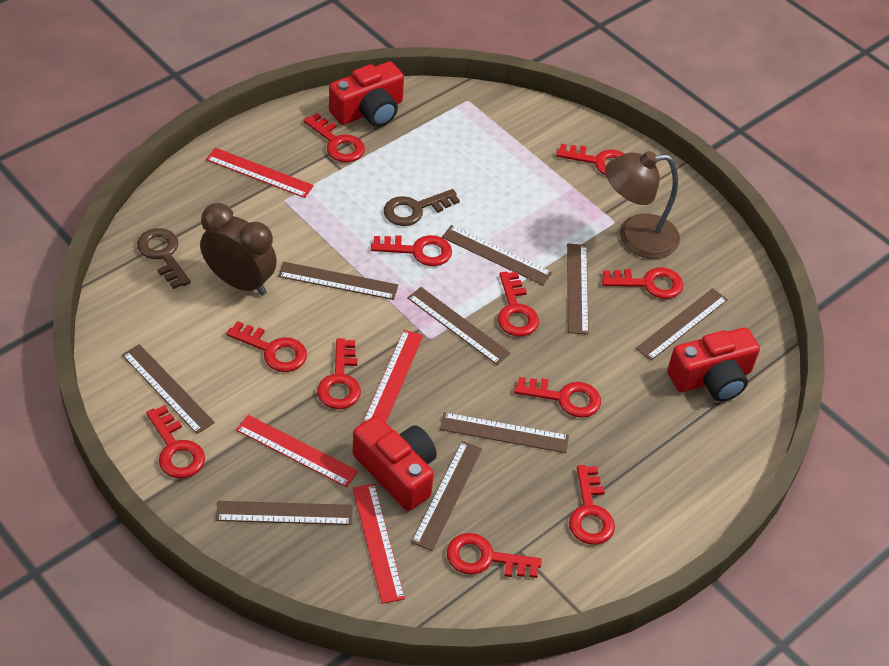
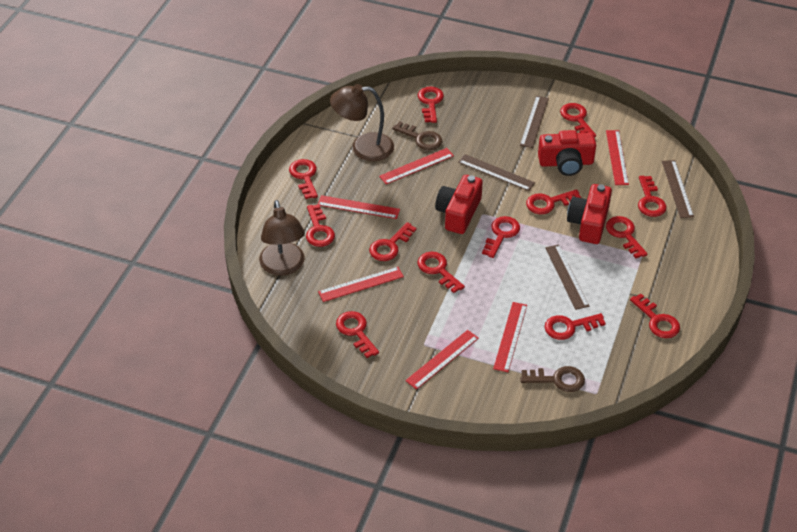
brown clock: [200,203,277,296] = 1 -> none = 0
brown lamp: [605,151,680,259] = 1 -> [259,200,305,276] [330,84,394,161] = 2
brown ruler: [122,344,215,434] [216,501,352,525] [278,262,398,300] [407,287,511,365] [411,441,482,551] [440,412,569,453] [442,225,552,285] [567,243,589,335] [636,288,728,361] = 9 -> [458,154,535,191] [520,96,549,148] [545,245,589,310] [662,160,694,218] = 4
red key: [146,405,205,478] [226,321,307,372] [304,113,365,162] [317,338,361,409] [371,235,452,266] [447,533,542,578] [498,272,539,337] [514,377,601,418] [556,144,625,175] [569,465,615,545] [602,267,683,299] = 11 -> [289,159,318,199] [306,204,335,247] [336,311,379,358] [369,222,417,261] [418,86,444,123] [418,252,465,293] [482,216,520,258] [526,189,582,214] [545,313,606,340] [560,103,596,137] [606,216,648,258] [630,293,680,338] [638,176,667,217] = 13
red ruler: [206,148,314,198] [236,415,358,487] [353,484,405,604] [363,330,423,423] = 4 -> [317,195,400,219] [318,267,404,302] [379,148,454,184] [405,330,479,390] [493,302,527,372] [606,130,629,185] = 6

